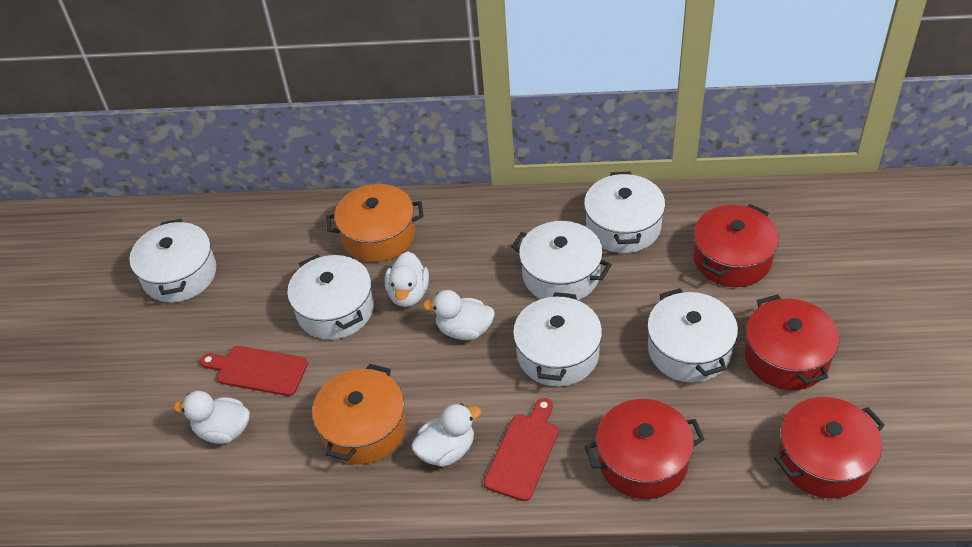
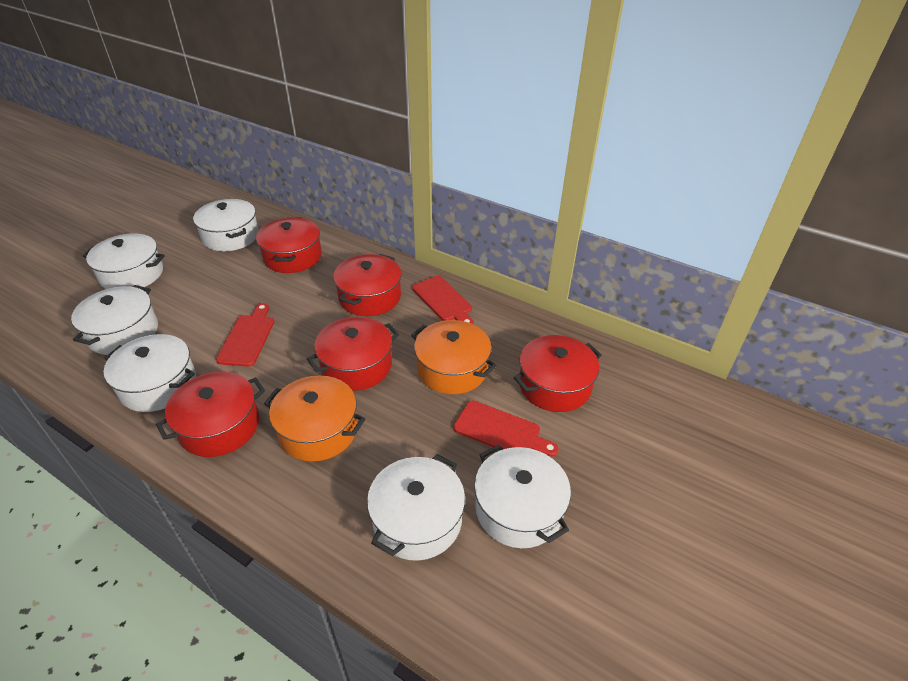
red cutting board: [200,346,308,396] [484,398,558,501] = 2 -> [216,303,274,367] [412,276,474,324] [454,401,559,457] = 3
red pot: [585,399,705,499] [693,204,779,287] [744,294,839,390] [774,397,885,499] = 4 -> [156,372,265,457] [256,217,322,273] [307,317,399,391] [333,254,401,316] [514,335,602,412] = 5
white duck: [173,391,250,444] [385,251,429,307] [411,403,481,467] [422,290,495,340] = 4 -> none = 0

